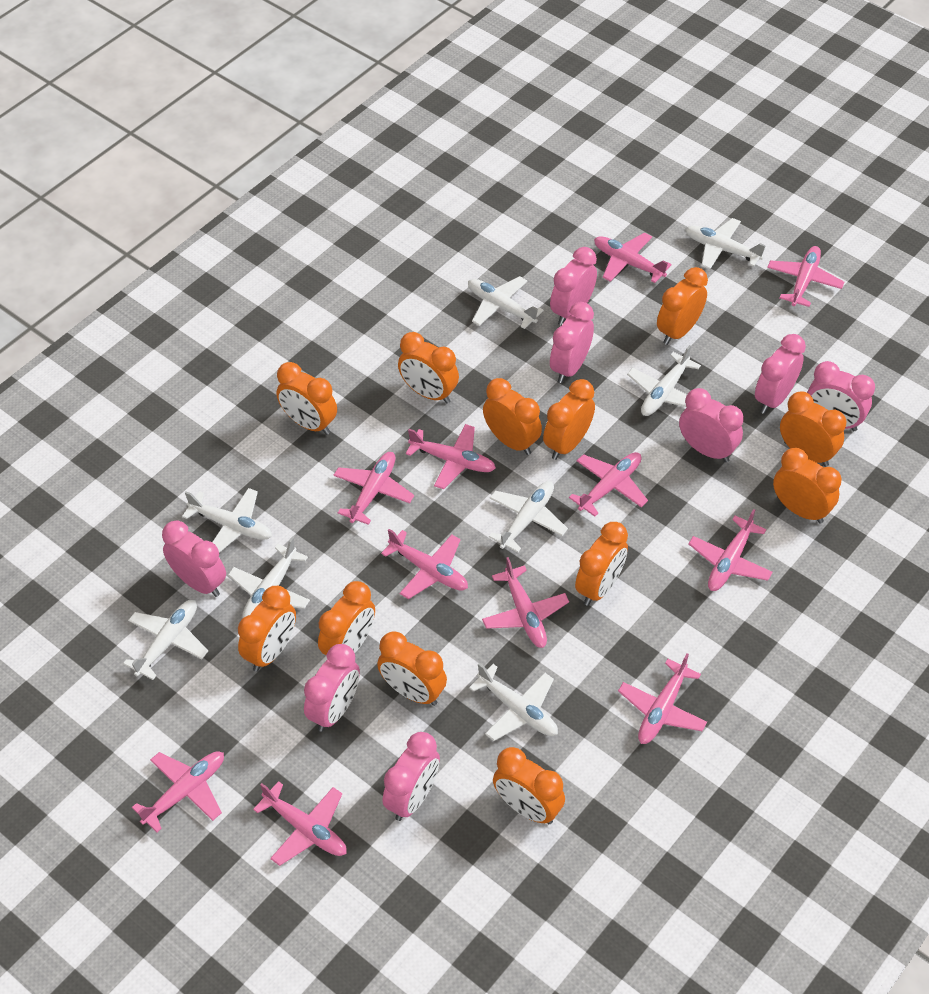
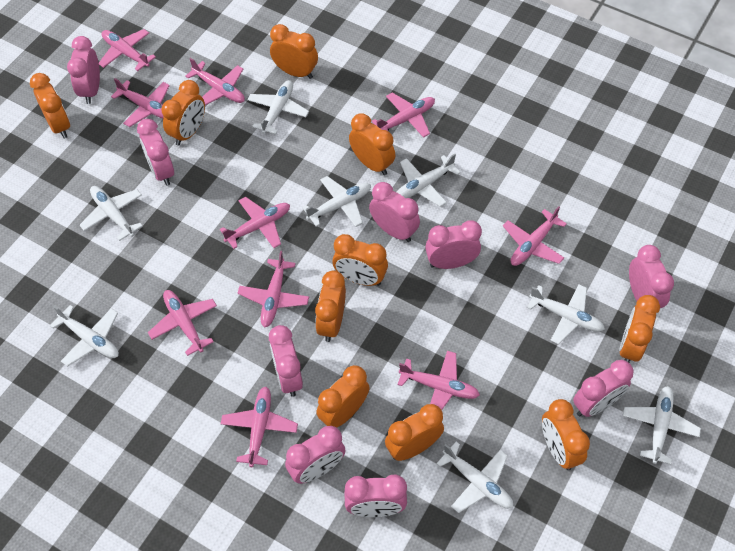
orange clock: [238,586,296,672] [276,362,337,435] [318,581,375,655] [377,631,447,706] [398,332,459,404] [483,378,542,455] [493,747,565,824] [543,379,595,460] [575,522,628,606] [657,267,708,345] [773,448,842,524] [780,391,846,467] = 12 -> [30,73,70,138] [161,80,205,146] [270,24,318,79] [315,270,346,342] [316,365,370,428] [332,234,388,286] [349,114,395,175] [385,404,444,461] [542,399,590,470] [619,295,660,362] = 10
pink clock: [162,521,226,597] [304,644,360,732] [382,732,440,821] [550,247,597,325] [550,302,594,383] [679,388,744,462] [755,334,806,414] [807,361,875,431] = 8 -> [67,36,100,104] [137,119,174,186] [269,325,303,397] [285,426,346,484] [344,475,407,517] [369,182,420,242] [425,221,482,269] [573,360,634,417] [629,245,674,308] = 9
pink plane: [132,751,224,832] [253,781,347,866] [333,452,414,525] [381,529,468,599] [406,424,496,489] [482,557,569,648] [569,452,648,517] [594,233,672,283] [618,653,707,744] [688,509,773,591] [767,246,844,307] = 11 -> [99,29,156,71] [111,78,170,127] [148,290,217,356] [185,58,245,105] [220,197,290,249] [221,387,298,467] [237,251,309,328] [371,92,435,138] [397,351,480,410] [503,206,567,266] = 10

